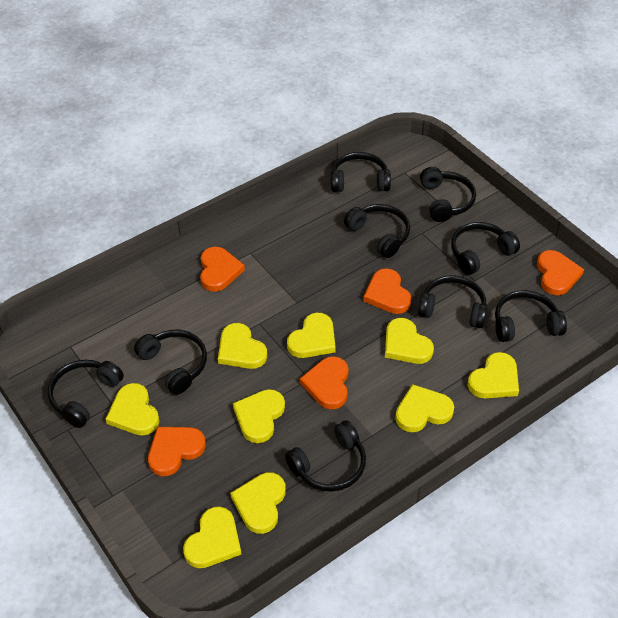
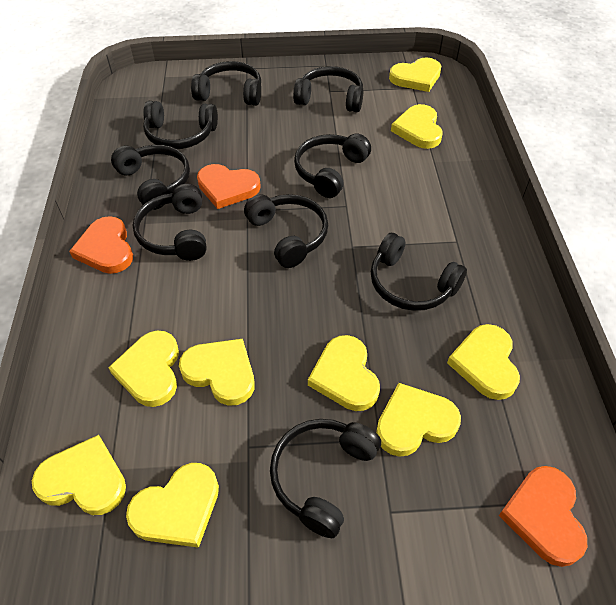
orange heart: [148,427,206,476] [200,247,245,292] [300,356,349,409] [363,268,411,314] [537,250,584,295] = 5 -> [69,216,133,274] [197,164,261,209] [499,466,587,567] = 3

